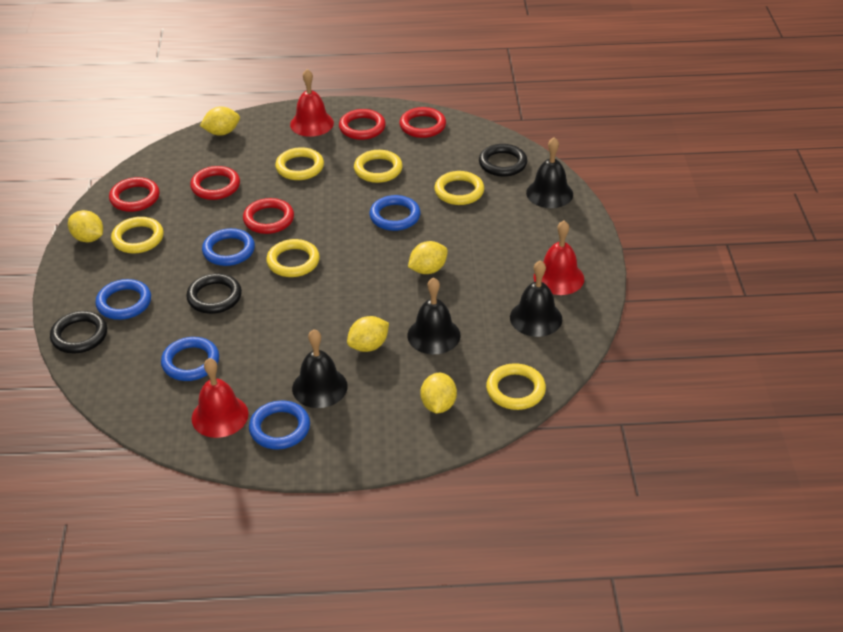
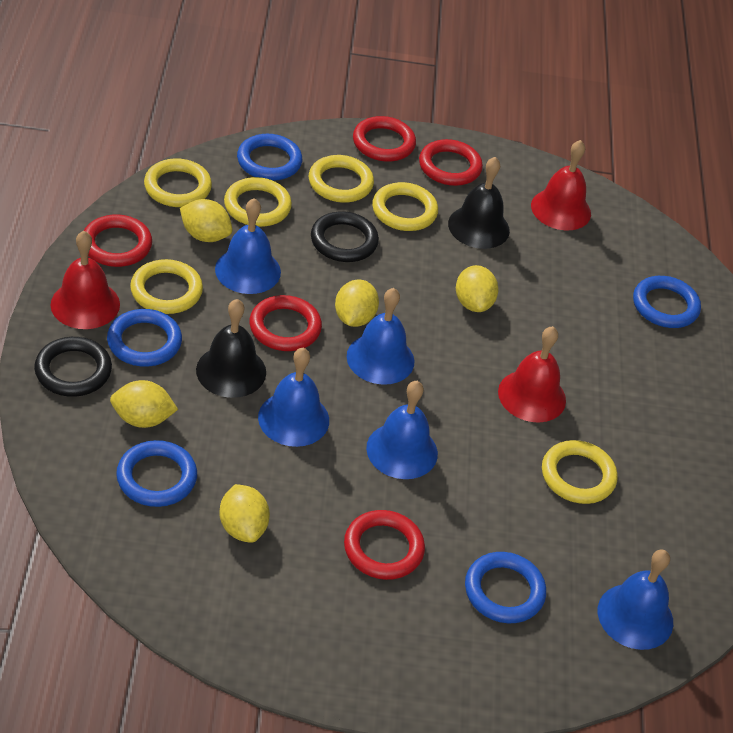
black bell: [292,329,348,408] [407,277,461,354] [510,260,562,337] [526,137,573,208] = 4 -> [196,299,266,398] [448,157,510,249] = 2
black ring: [50,311,107,353] [186,273,242,314] [479,144,527,177] = 3 -> [34,337,112,397] [311,211,379,262] = 2
blue bell: none = 0 -> [215,198,281,294] [258,348,329,447] [347,288,414,385] [366,381,438,479] [598,550,673,650] = 5

